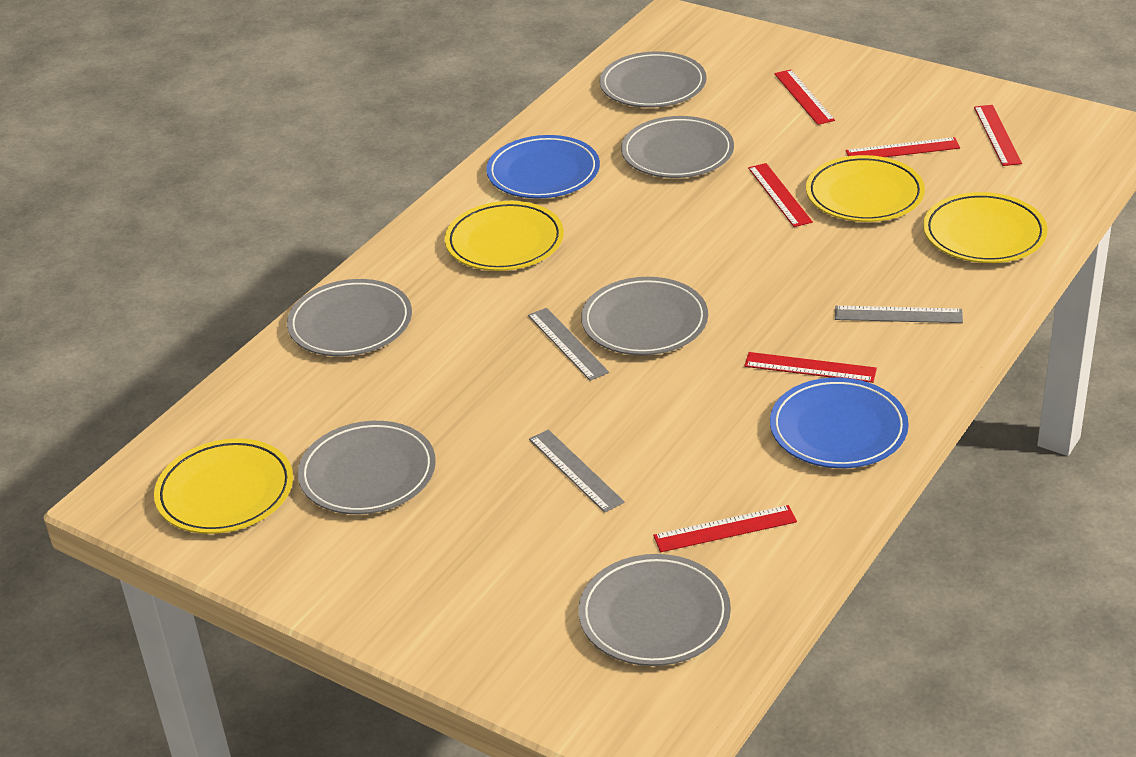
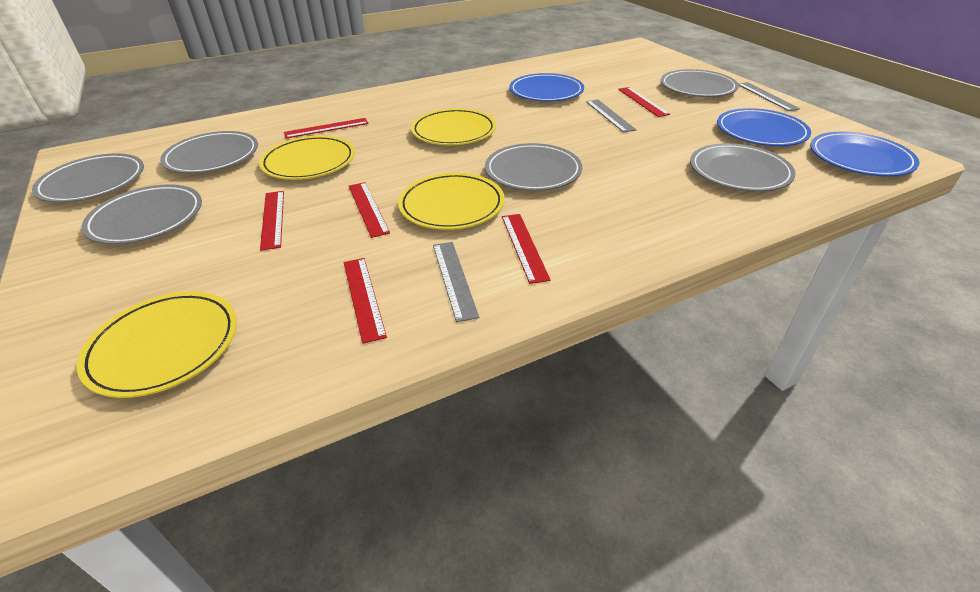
blue plate: [486,135,600,199] [770,378,909,468] = 2 -> [509,73,584,102] [717,108,811,146] [810,131,919,177] = 3

